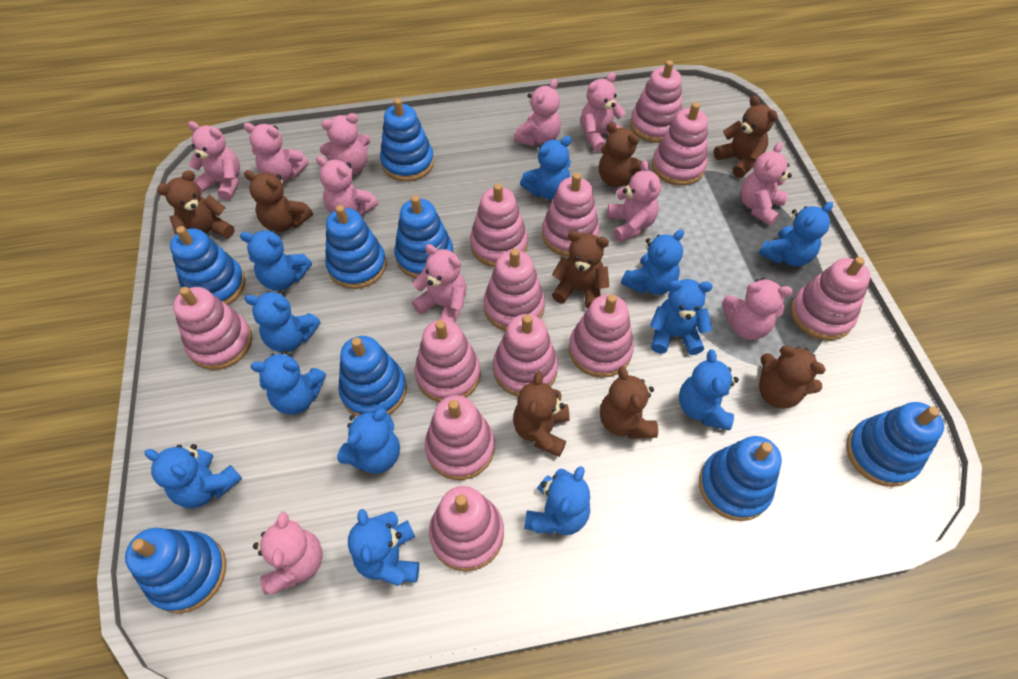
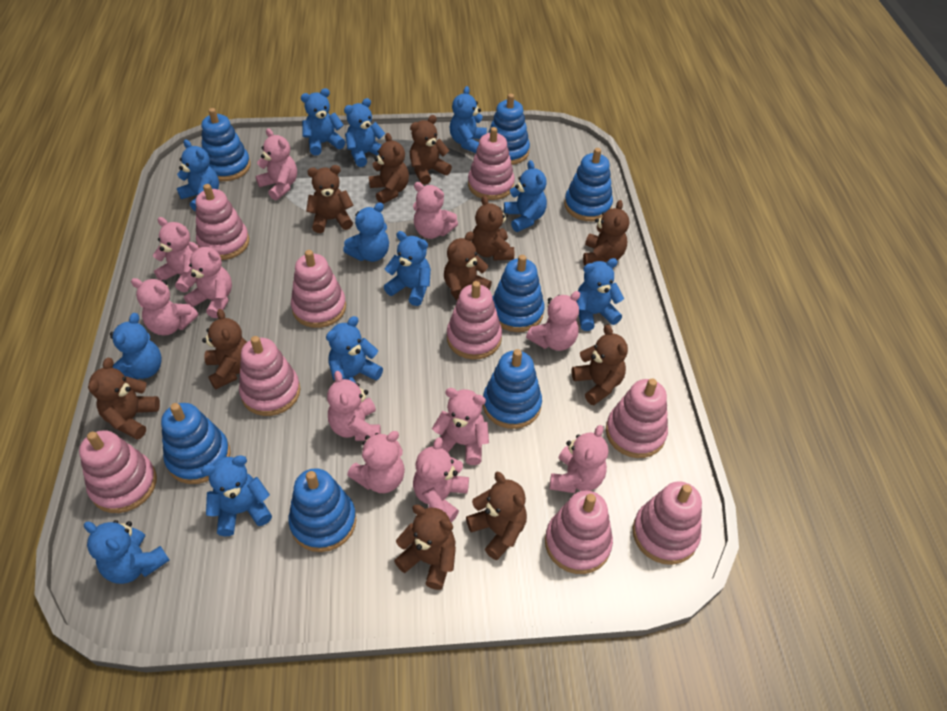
blue stacking toy: [125,528,226,613] [170,226,246,305] [325,205,387,289] [338,336,407,416] [380,98,434,182] [394,195,454,279] [699,436,782,521] [846,402,944,487] = 8 -> [161,403,231,484] [202,108,251,181] [288,468,356,552] [483,349,542,429] [488,94,530,165] [493,255,544,332] [564,148,613,221] = 7
brown teddy bear: [157,170,235,238] [244,170,313,232] [513,371,570,457] [552,231,609,309] [599,123,642,187] [600,366,658,439] [714,96,778,178] [759,346,826,409] = 8 -> [88,358,160,440] [202,309,247,390] [306,165,353,233] [369,133,409,204] [394,505,456,590] [410,115,452,185] [444,231,492,301] [466,472,527,560] [472,195,514,260] [572,324,628,405] [583,200,629,266] = 11
pink stacking toy: [173,287,252,370] [415,319,481,402] [425,395,495,480] [429,486,504,572] [470,183,528,267] [483,249,545,331] [493,314,558,396] [542,173,600,257] [569,294,634,378] [630,60,682,143] [652,102,708,186] [791,257,870,340] = 12 -> [79,430,157,513] [196,184,249,260] [239,336,301,416] [291,250,346,328] [447,281,502,359] [468,127,515,200] [545,490,613,574] [606,379,668,458] [633,482,702,565] = 9

